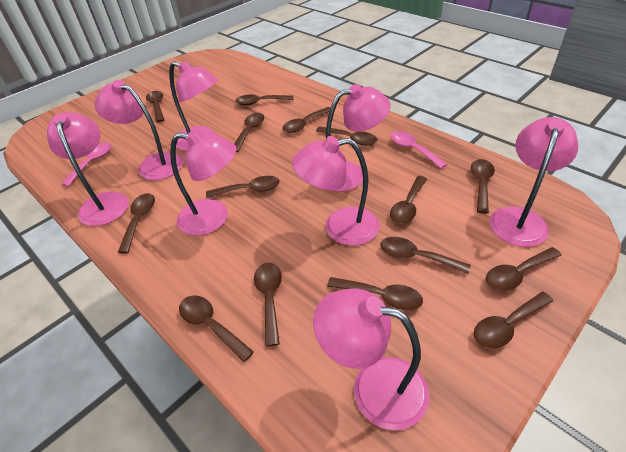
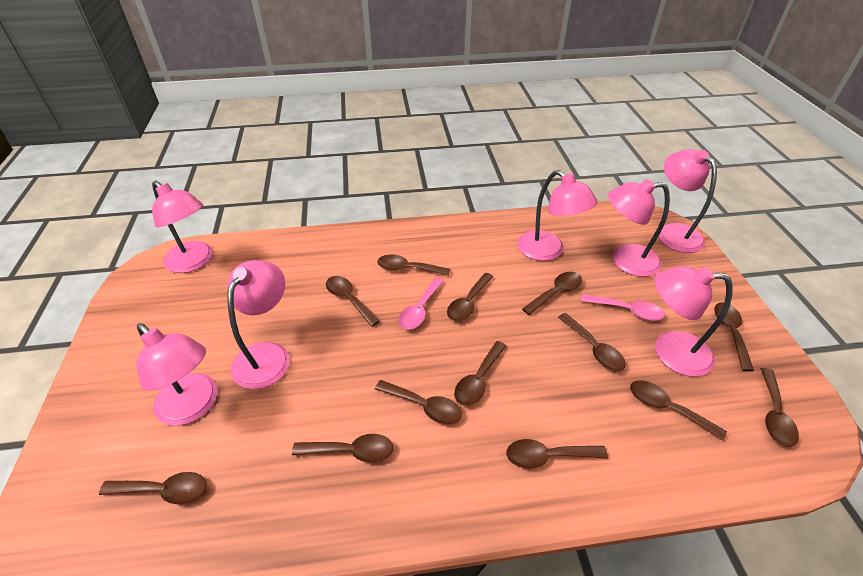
brown spoon: [118,193,155,253] [146,91,164,122] [179,295,254,362] [206,176,280,198] [234,113,264,152] [235,95,294,105] [254,263,282,346] [282,107,331,133] [316,126,377,146] [327,277,423,310] [380,237,471,274] [390,176,427,224] [471,159,495,214] [474,292,553,349] [486,247,562,291] = 15 -> [99,472,206,504] [292,434,393,463] [326,276,380,327] [375,380,462,424] [377,254,450,276] [447,273,494,321] [454,341,506,406] [506,439,608,468] [522,272,582,315] [558,313,626,371] [630,380,727,441] [714,302,754,371] [760,368,799,447] = 13
pink lamp: [47,112,129,226] [94,80,183,180] [169,61,218,151] [170,130,237,236] [292,136,380,246] [313,288,429,430] [326,84,391,192] [490,117,578,247] = 8 -> [137,323,218,426] [152,181,213,273] [227,260,290,389] [517,170,598,261] [608,179,670,277] [655,266,733,377] [658,149,717,253] = 7

